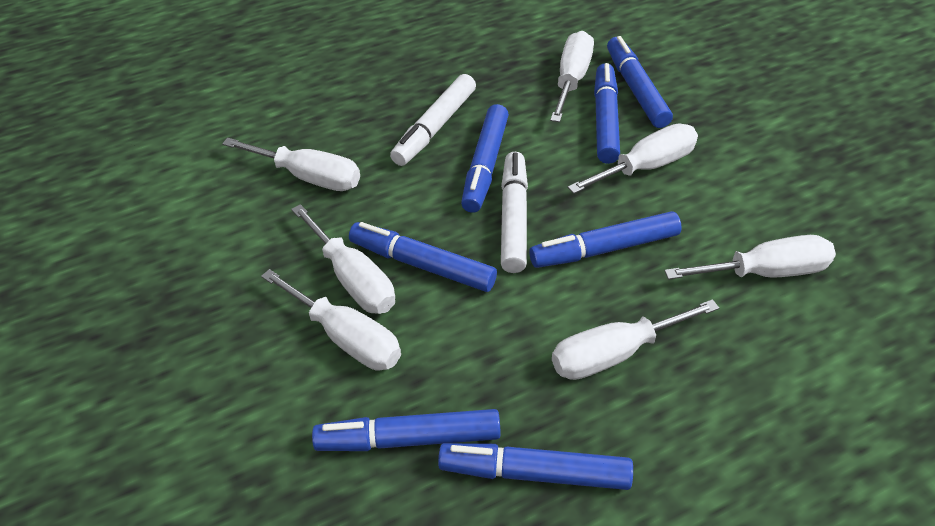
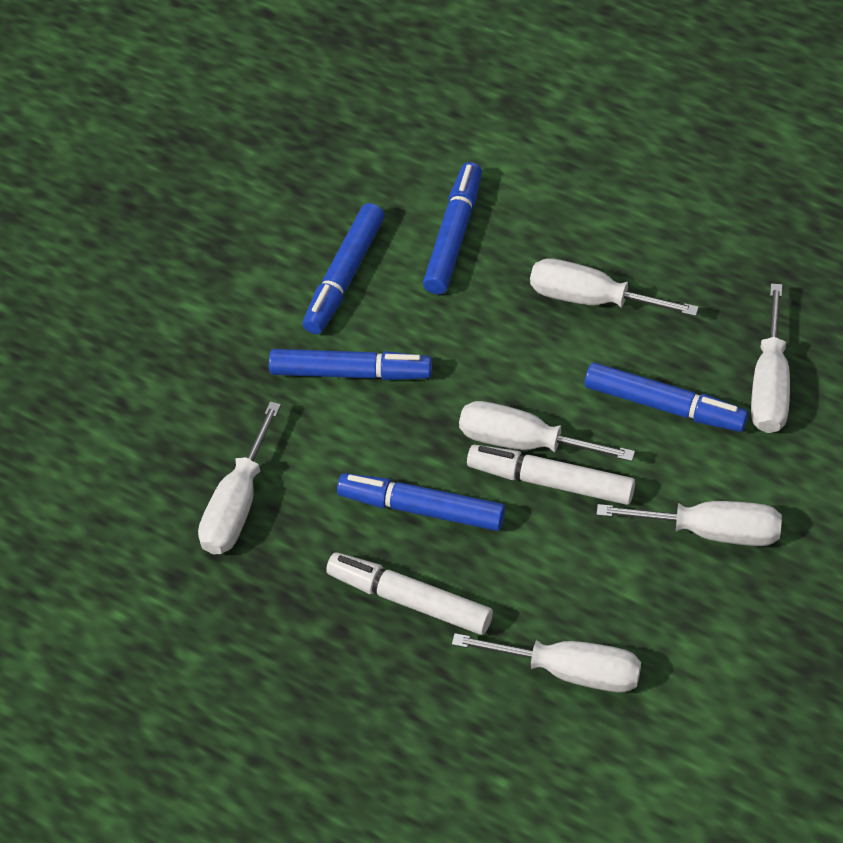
blue marker: [312,409,501,451] [349,222,497,292] [438,443,633,490] [461,104,509,213] [529,211,682,268] [594,63,620,164] [607,36,673,128] = 7 -> [269,349,432,380] [302,203,385,334] [337,473,505,531] [423,162,482,294] [585,363,749,432] = 5
white screwdriver: [222,138,360,191] [261,269,401,371] [291,204,395,314] [550,31,594,122] [552,299,719,380] [567,123,698,194] [664,235,836,280] = 7 -> [198,401,281,554] [452,633,641,692] [459,401,635,462] [530,258,699,316] [596,501,782,546] [751,283,790,433] = 6

